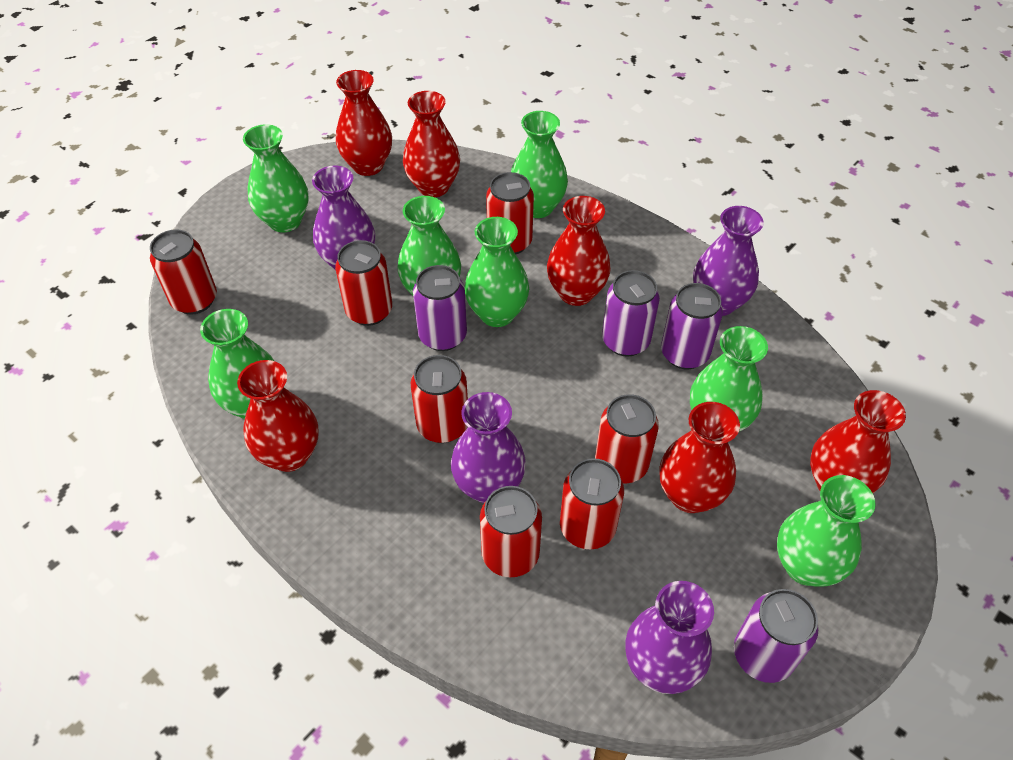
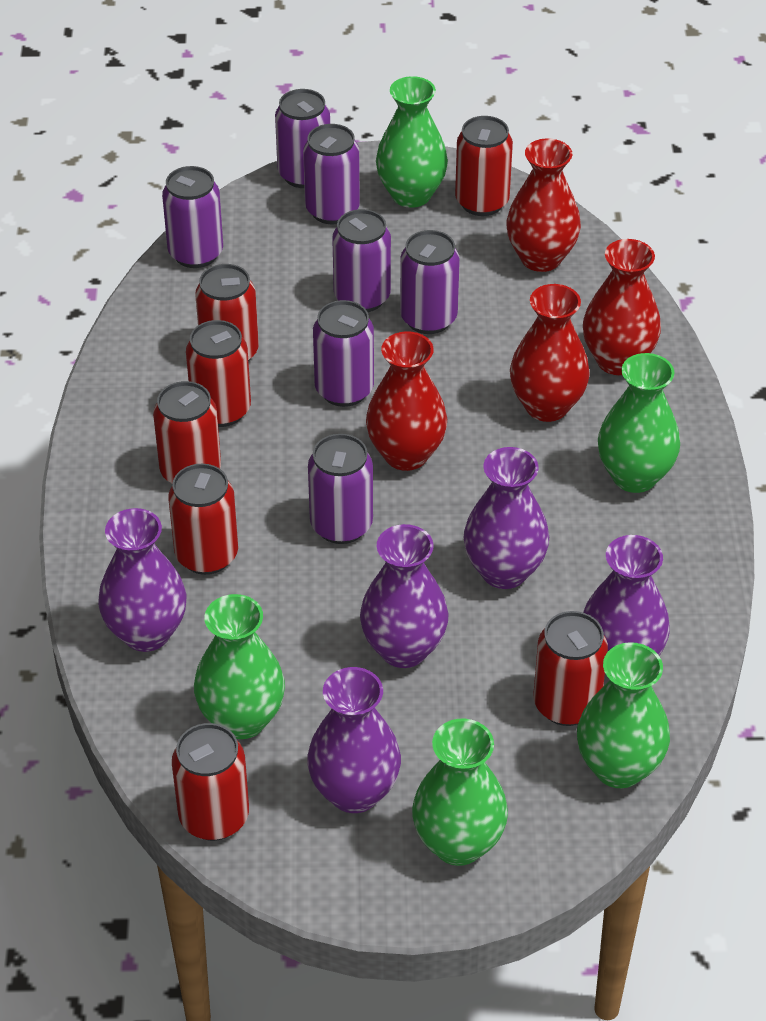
green vase: [200,309,274,419] [243,124,309,232] [397,196,461,296] [464,217,529,327] [511,111,568,218] [690,326,768,432] [777,475,875,587] = 7 -> [194,594,285,739] [376,76,448,208] [412,719,508,866] [577,642,670,788] [598,353,680,493] = 5
purple can: [413,265,467,351] [602,270,660,357] [661,283,723,369] [734,589,819,683] = 4 -> [162,166,223,268] [275,89,330,188] [303,124,360,224] [308,434,373,544] [313,300,374,407] [332,209,391,312] [400,230,460,334] = 7
purple vase: [312,166,375,270] [451,392,526,503] [625,581,714,694] [693,206,764,316] = 4 -> [98,508,187,652] [307,667,401,813] [360,524,449,668] [464,447,549,589] [583,535,670,674] = 5
red vase: [237,360,319,472] [336,70,392,176] [403,91,460,197] [547,196,611,306] [659,402,740,513] [810,390,906,493] = 6 -> [366,331,447,471] [507,138,581,272] [510,284,590,422] [583,239,661,375] = 4

